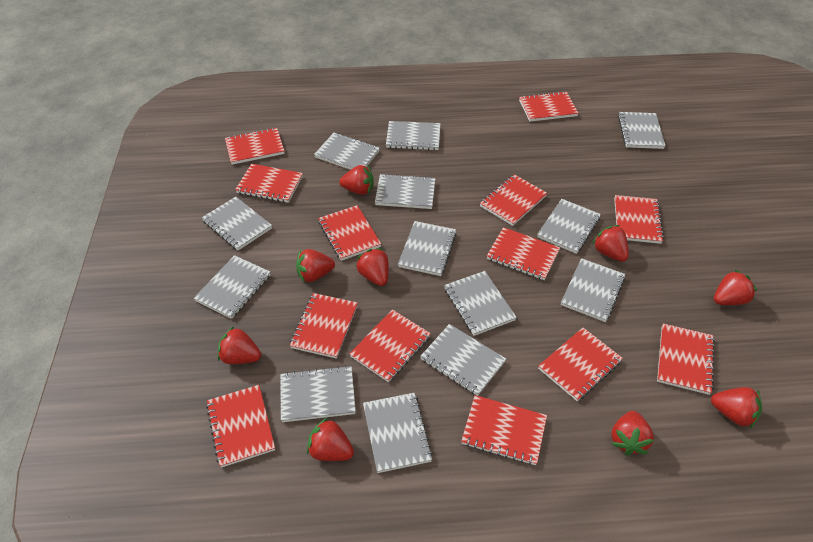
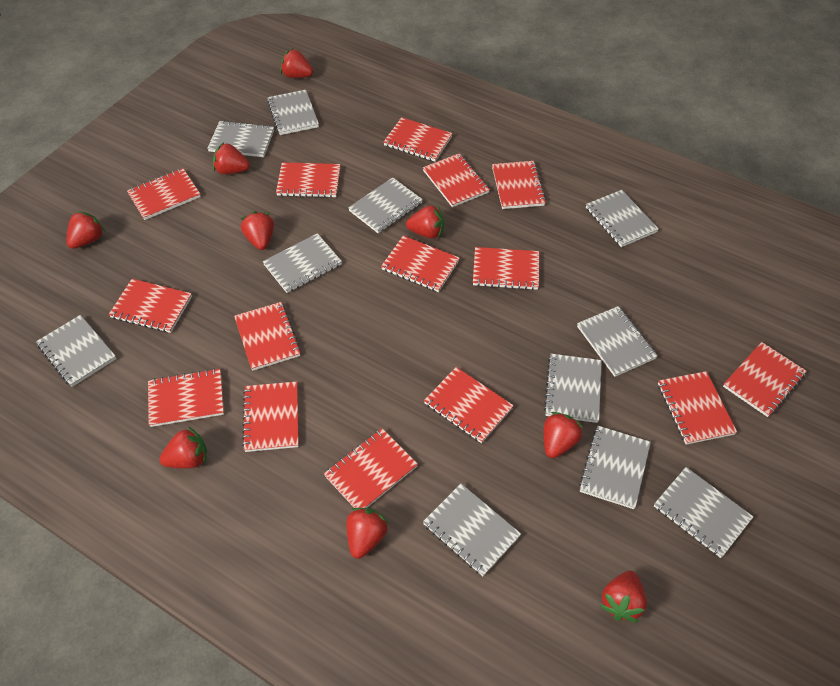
grey notebook: [194,255,271,319] [202,197,272,251] [280,365,356,422] [314,133,380,170] [363,393,433,473] [375,174,435,209] [386,121,441,150] [398,221,457,276] [420,324,506,396] [444,271,517,336] [537,199,601,254] [561,258,625,322] [618,112,666,149] = 13 -> [36,315,116,387] [207,120,274,157] [263,233,342,293] [267,90,319,135] [348,178,423,233] [423,484,521,576] [544,354,602,423] [577,306,658,377] [579,426,651,509] [586,190,659,247] [654,467,753,558] = 11
red notebook: [206,385,275,468] [225,128,285,165] [235,164,303,203] [290,293,358,359] [318,205,381,261] [349,309,431,382] [461,395,547,465] [480,174,547,226] [487,227,560,280] [519,91,579,122] [538,328,623,401] [614,195,664,244] [657,324,715,395] = 13 -> [108,279,192,333] [127,168,201,220] [148,368,224,427] [234,302,301,371] [242,381,299,452] [276,162,340,198] [324,428,418,508] [381,236,460,292] [383,117,453,162] [423,153,490,207] [424,367,514,443] [473,247,539,290] [492,161,546,209] [658,371,737,445] [723,342,807,417] = 15

